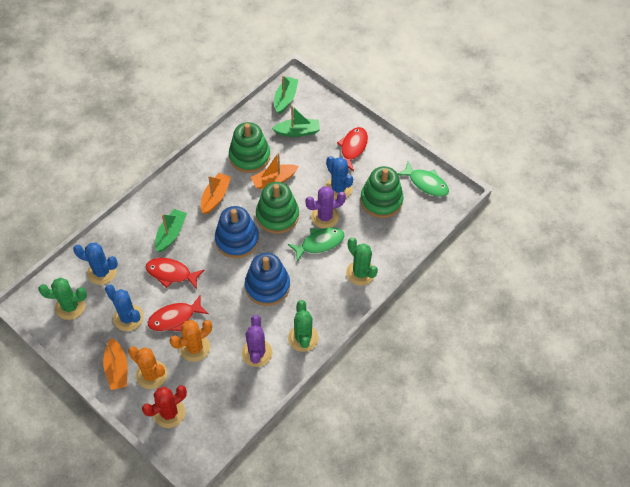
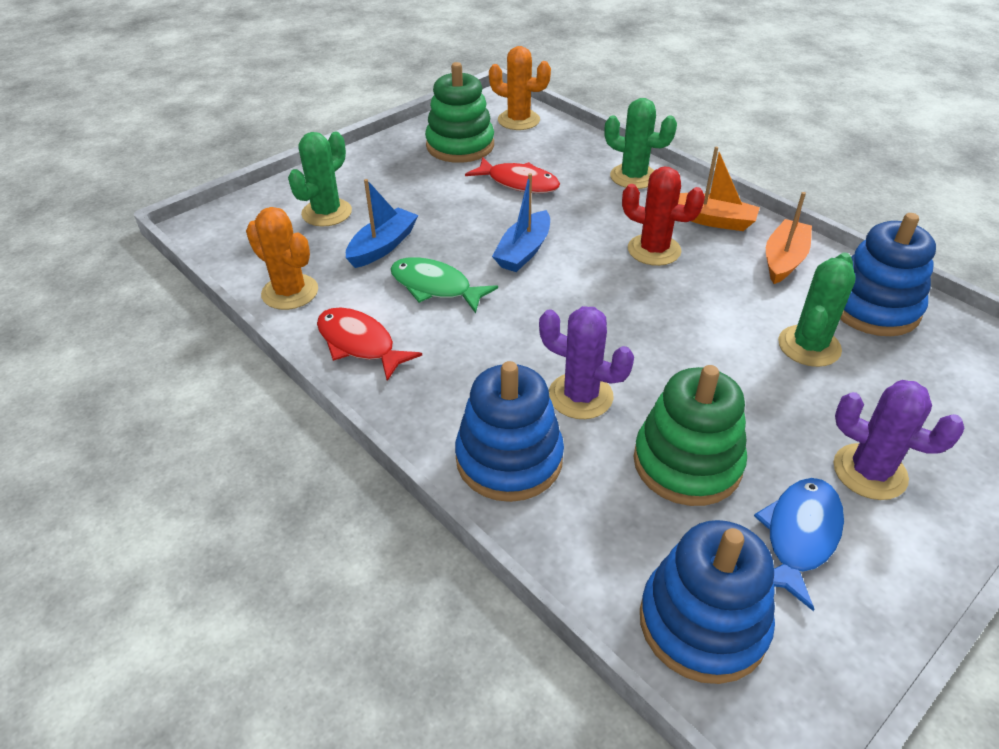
blue boat: none = 0 -> [346,179,418,268] [492,173,550,272] = 2
blue cactus: [73,243,118,285] [105,284,144,331] [325,156,353,199] = 3 -> none = 0
blue fish: none = 0 -> [754,478,844,611] = 1
blue stacking toy: [215,206,259,259] [245,253,290,306] = 2 -> [455,361,564,502] [640,520,775,684] [840,213,936,336] = 3
green boat: [155,209,187,252] [272,106,320,137] [274,75,298,114] = 3 -> none = 0
green fish: [288,227,345,262] [398,162,449,197] = 2 -> [390,257,498,313] = 1
green stacking toy: [229,122,270,173] [256,182,299,234] [360,166,403,218] = 3 -> [425,62,494,163] [634,365,747,506] = 2
orange boat: [103,338,127,390] [201,173,231,214] [251,153,299,189] = 3 -> [678,147,760,231] [766,192,812,284] = 2
red fish: [146,258,205,289] [148,296,208,331] [337,127,368,171] = 3 -> [317,307,422,381] [465,157,560,193] = 2

